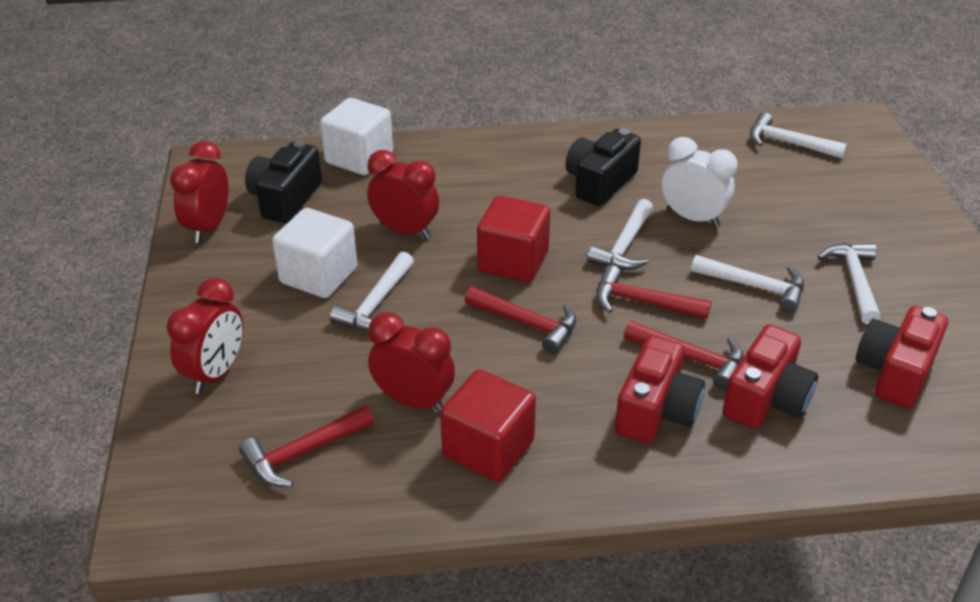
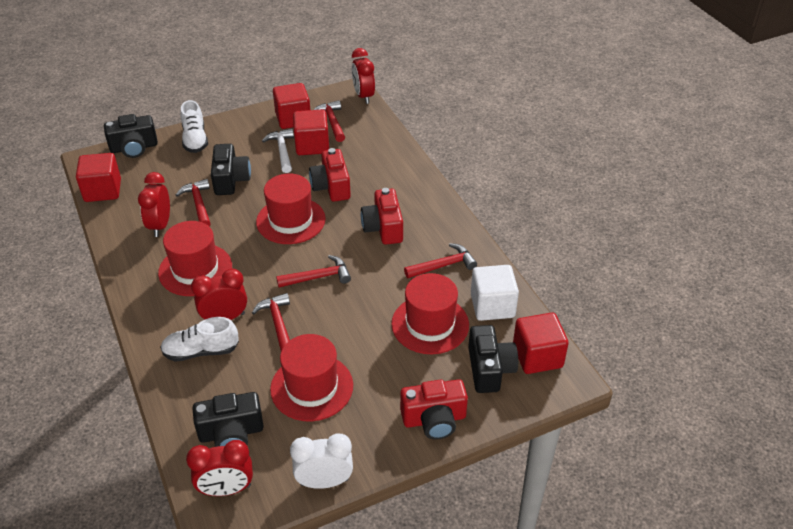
black camera: [245,140,322,223] [565,128,641,206] = 2 -> [104,114,158,158] [193,392,264,447] [211,144,251,195] [468,325,518,393] = 4
red cube: [440,369,536,482] [477,195,550,282] = 2 -> [76,153,121,202] [273,83,310,129] [293,109,329,155] [513,313,569,374] = 4
red hammer: [239,405,374,487] [465,287,576,354] [596,265,711,319] [624,321,743,390] = 4 -> [176,179,211,226] [252,293,290,351] [276,255,351,288] [314,100,345,142] [404,243,477,278] = 5
red hat: none = 0 -> [158,221,232,296] [256,173,326,244] [270,334,353,421] [391,273,469,354] = 4
white cube: [272,208,357,298] [320,98,393,175] = 2 -> [471,265,519,321] = 1
white hammer: [330,252,414,331] [587,199,653,270] [691,255,804,313] [750,112,847,159] [818,243,881,324] = 5 -> [262,128,294,173] = 1
white shoe: none = 0 -> [160,317,239,362] [180,100,208,153] = 2

